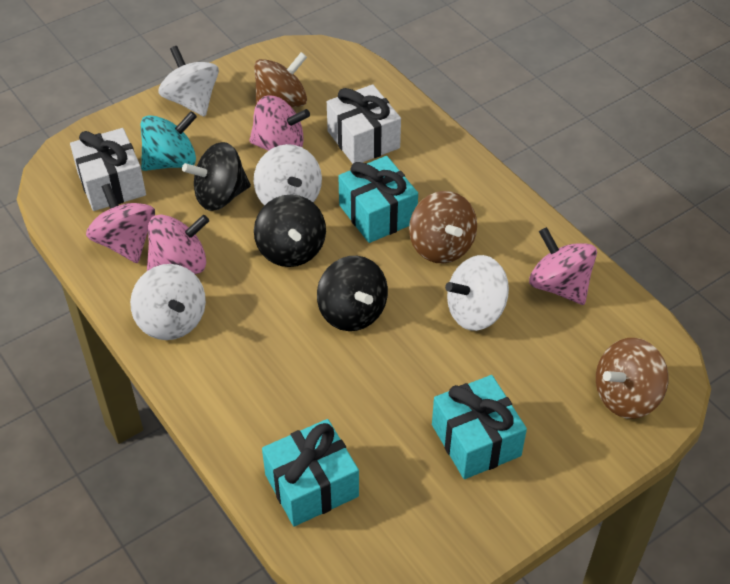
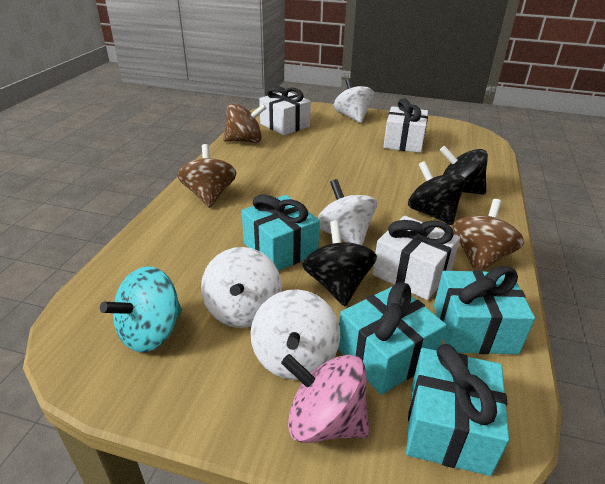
pink spinning top: [86,183,155,263] [147,214,209,274] [249,96,310,151] [529,227,597,305] = 4 -> [281,354,370,443] = 1
turquoise gift: [262,419,359,526] [338,156,418,243] [432,375,527,479] = 3 -> [242,194,320,271] [338,282,447,395] [406,344,509,476] [434,266,535,354] = 4
white gift: [70,128,146,211] [327,84,401,164] = 2 -> [259,86,311,135] [373,216,460,300] [383,99,428,153] = 3

